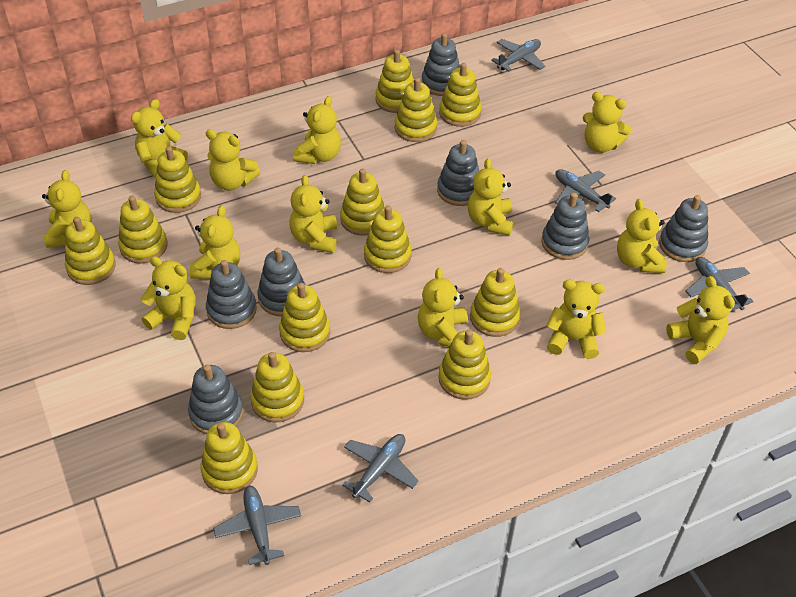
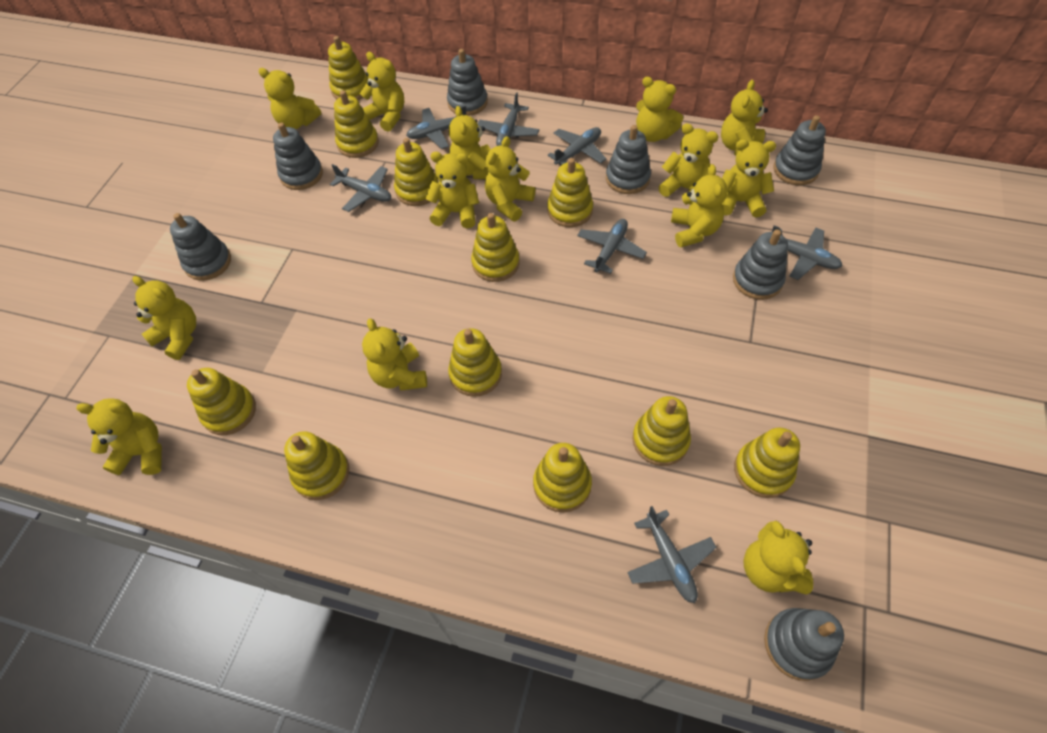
grey plane: [213,486,301,565] [342,434,418,503] [491,39,545,72] [555,169,616,212] [685,257,754,311] = 5 -> [330,164,391,212] [406,105,466,149] [478,92,539,146] [547,127,606,165] [577,219,647,274] [627,506,717,603] [772,225,842,280] = 7
yellow stacking toy: [65,217,116,285] [118,196,167,264] [154,146,201,213] [200,422,258,494] [250,352,304,422] [279,283,330,352] [340,169,385,236] [364,205,412,273] [376,49,414,113] [395,78,437,142] [438,330,491,400] [439,63,482,127] [470,268,520,337] = 13 -> [187,368,256,435] [284,431,349,500] [328,36,368,100] [334,90,379,158] [394,138,438,206] [448,328,502,397] [471,213,519,282] [533,443,592,512] [547,158,593,227] [632,396,691,466] [734,428,800,498] = 11
yellow teddy bear: [42,170,92,248] [131,99,188,178] [141,256,196,340] [190,205,240,279] [205,129,260,191] [289,175,337,253] [293,96,341,164] [418,268,468,347] [468,158,513,236] [546,280,606,359] [583,92,632,153] [617,199,667,273] [666,276,735,364] = 13 -> [76,398,162,475] [132,276,196,360] [258,68,321,129] [360,52,404,132] [362,318,427,391] [426,152,479,228] [449,106,491,179] [485,136,535,221] [636,77,683,142] [658,123,719,205] [671,164,728,247] [721,80,768,156] [722,139,776,218] [743,521,813,595] = 14

